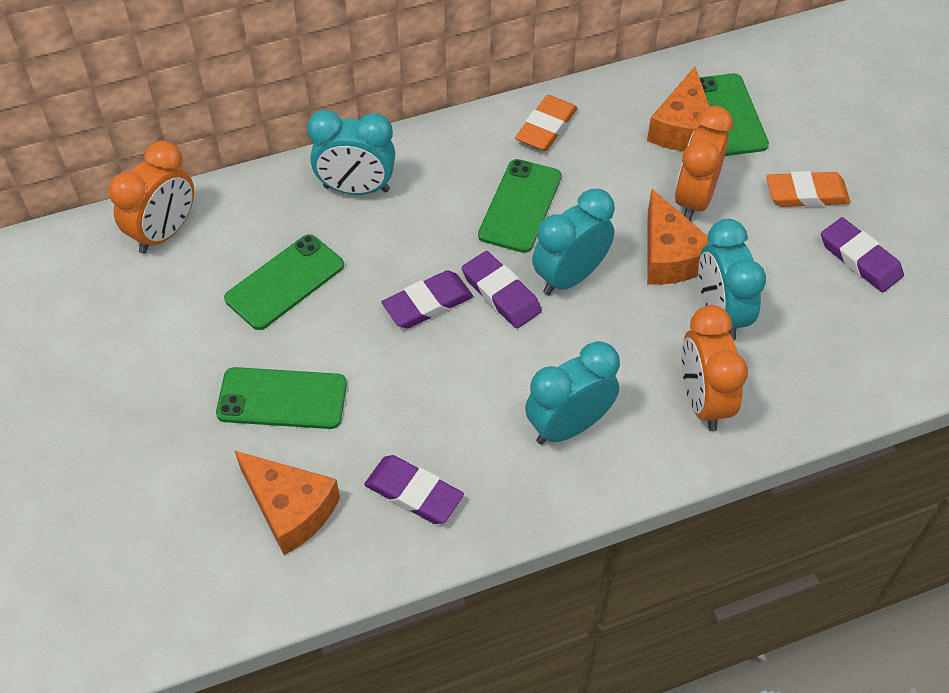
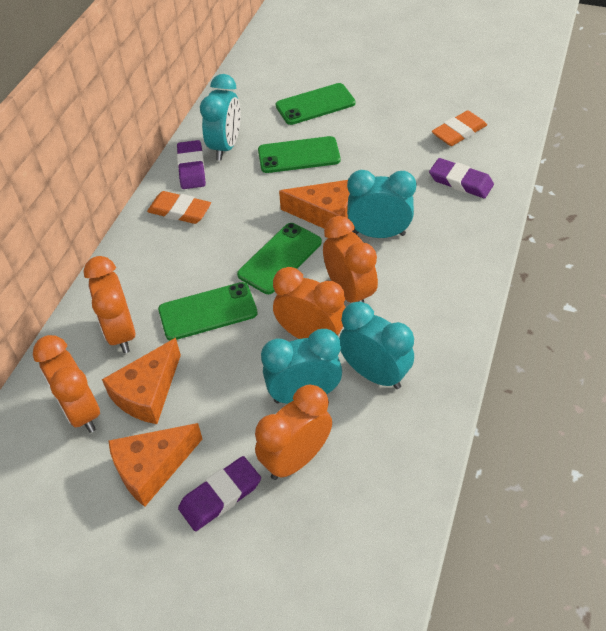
orange clock: [109,141,194,254] [675,106,733,221] [681,305,748,431] = 3 -> [33,335,100,433] [83,256,135,353] [255,385,332,480] [273,267,346,339] [323,216,378,303] = 5
purple eraser: [364,455,464,524] [382,270,473,329] [462,251,542,329] [821,217,904,292] = 4 -> [177,140,206,189] [178,456,261,531] [429,158,494,198] = 3

